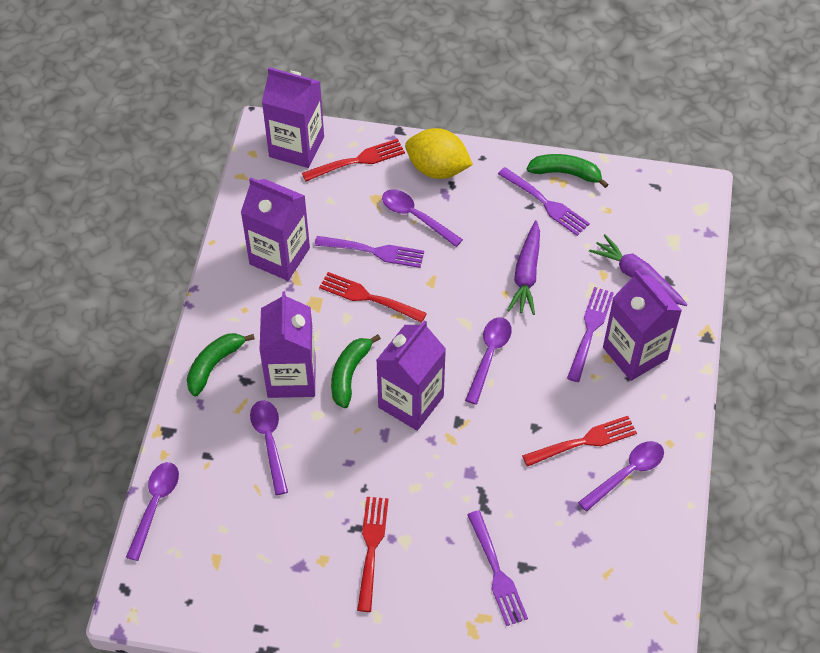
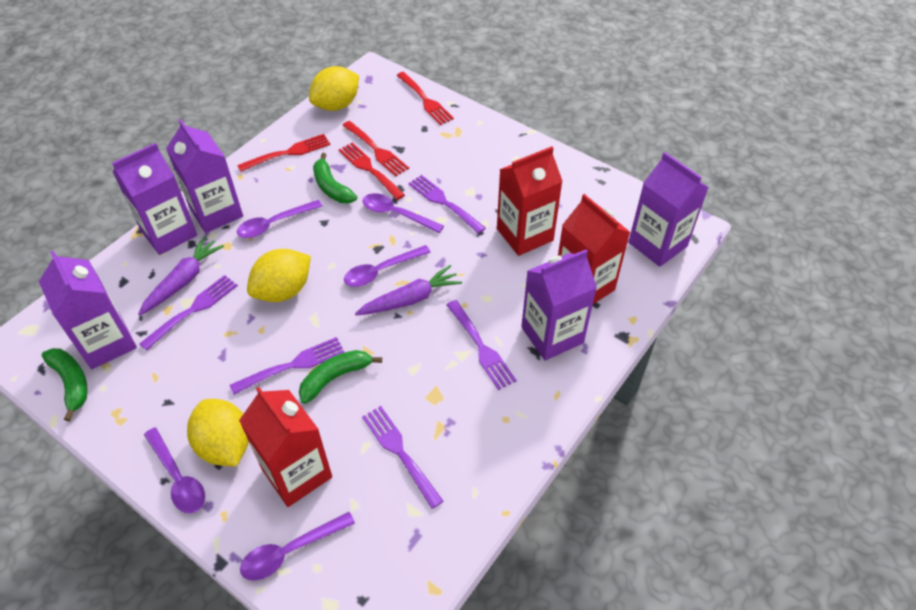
purple fork: [315,236,424,268] [467,510,528,626] [498,167,590,236] [567,287,614,382] = 4 -> [140,275,238,351] [230,337,345,395] [362,406,443,509] [408,175,486,234] [447,300,517,390] = 5
red carton: none = 0 -> [239,387,332,507] [497,146,563,256] [558,194,630,304] = 3
yellow lemon: [405,128,473,179] = 1 -> [187,399,249,466] [247,249,311,302] [309,66,359,111] = 3

